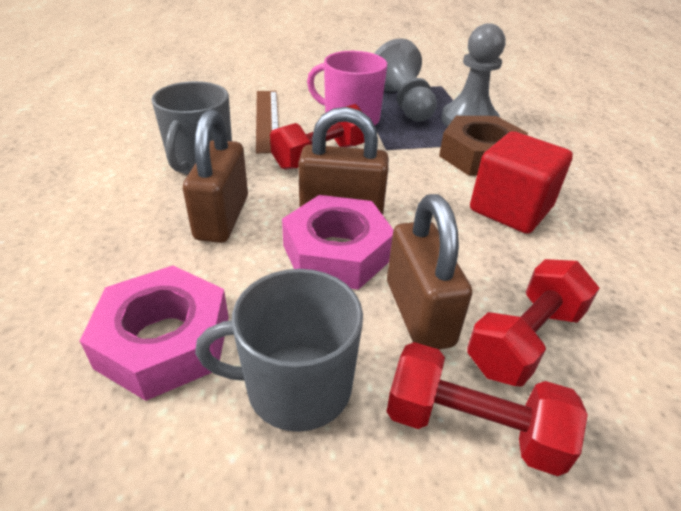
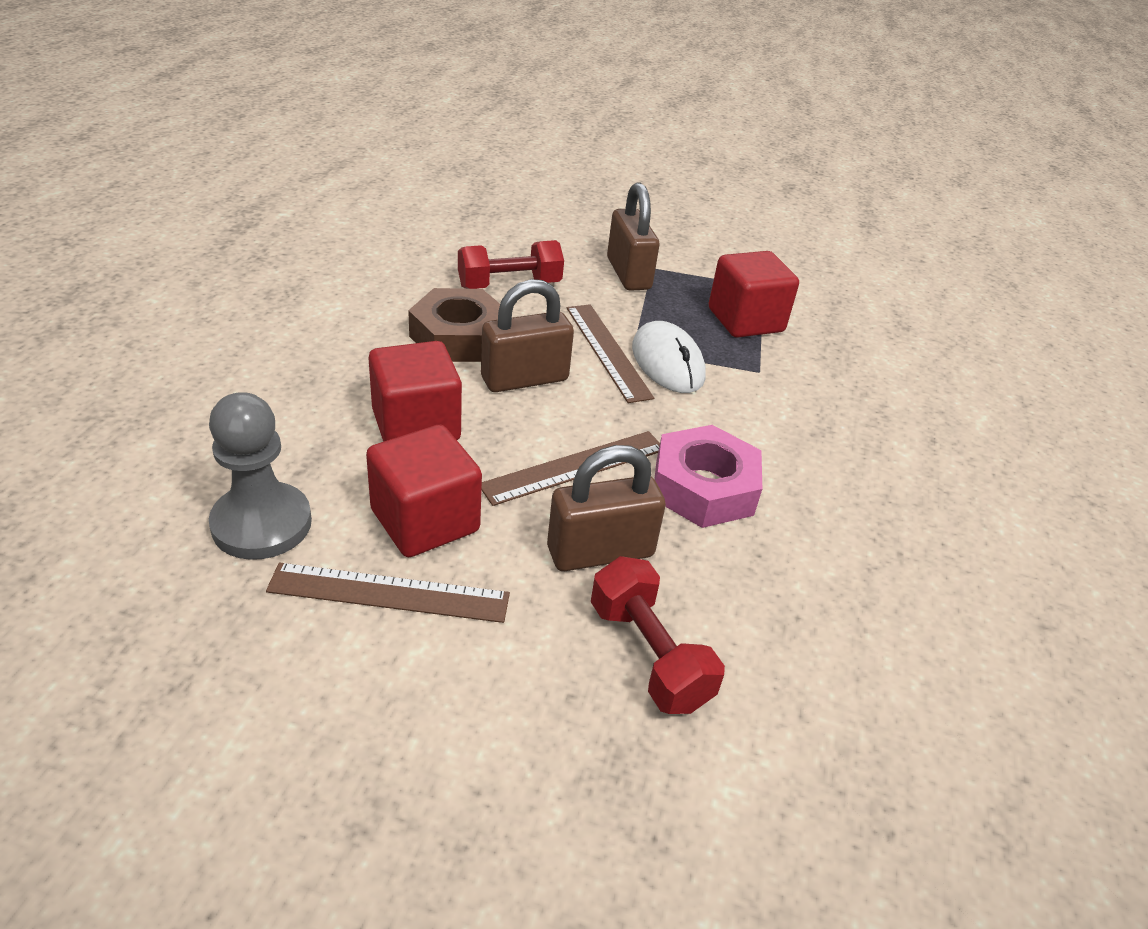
brown ruler: [256,91,279,153] = 1 -> [266,562,510,623] [482,431,660,506] [567,304,654,403] = 3
grey mug: [152,81,232,174] [195,269,363,432] = 2 -> none = 0
grey pawn: [374,38,437,122] [441,23,506,127] = 2 -> [209,392,312,560] = 1
pink mug: [307,51,387,125] = 1 -> none = 0
pink nut: [80,266,229,401] [282,195,393,290] = 2 -> [654,425,762,528] = 1
red cube: [470,131,573,234] = 1 -> [366,425,482,557] [368,341,462,442] [709,251,799,338] = 3
red dumbbell: [270,104,365,170] [386,342,588,476] [467,259,600,387] = 3 -> [458,240,564,289] [591,556,725,714] = 2
white mouse: none = 0 -> [632,321,706,393] = 1

